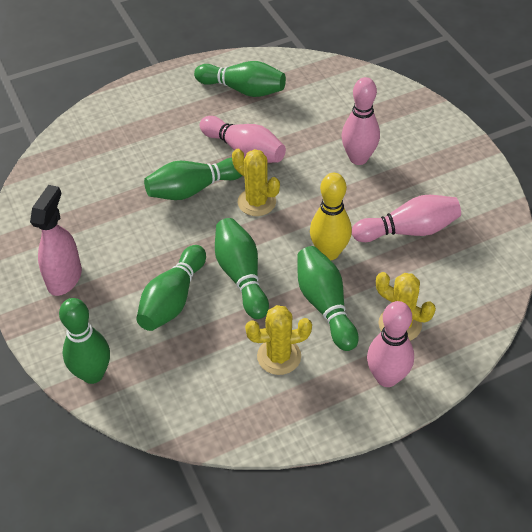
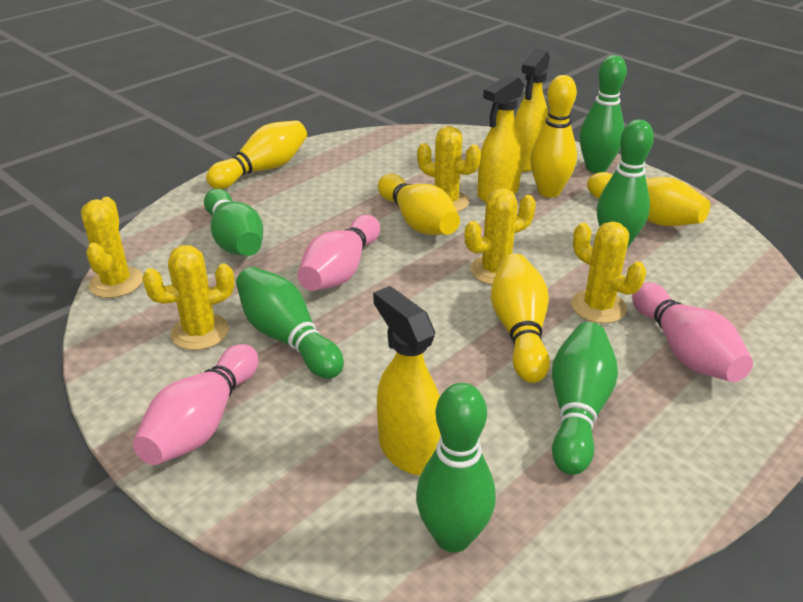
pink bowling pin: [200,116,286,163] [342,77,380,165] [352,195,461,242] [367,301,414,387] = 4 -> [133,344,258,465] [298,215,380,291] [632,282,753,382] = 3
pink spray bottle: [30,185,82,296] = 1 -> none = 0
yellow bowling pin: [310,173,352,260] = 1 -> [206,120,307,189] [378,174,460,235] [491,254,550,383] [530,75,577,198] [587,172,710,226] = 5
yellow cactus: [232,149,280,216] [245,305,312,375] [376,272,436,341] = 3 -> [81,197,143,298] [142,245,234,350] [417,126,481,212] [465,188,536,285] [571,222,646,323] = 5
yellow spray bottle: none = 0 -> [373,286,441,475] [477,74,524,202] [515,49,550,172] = 3

